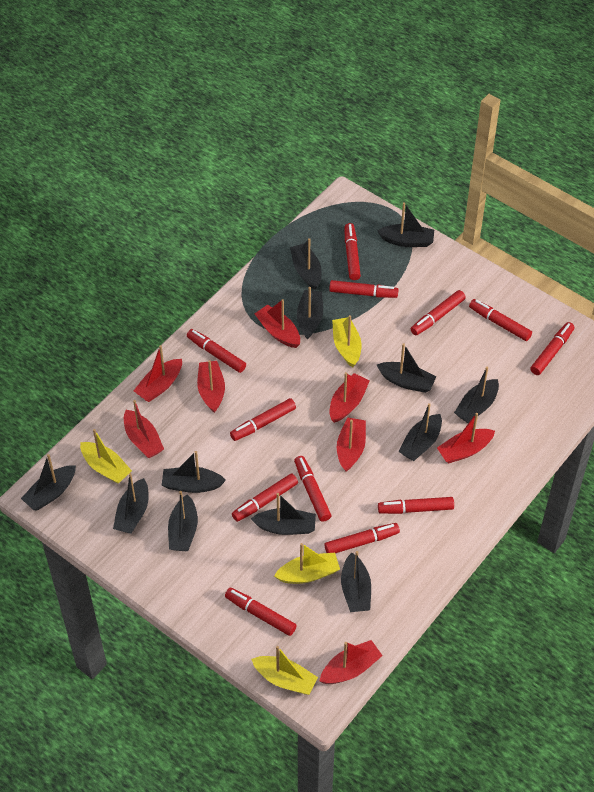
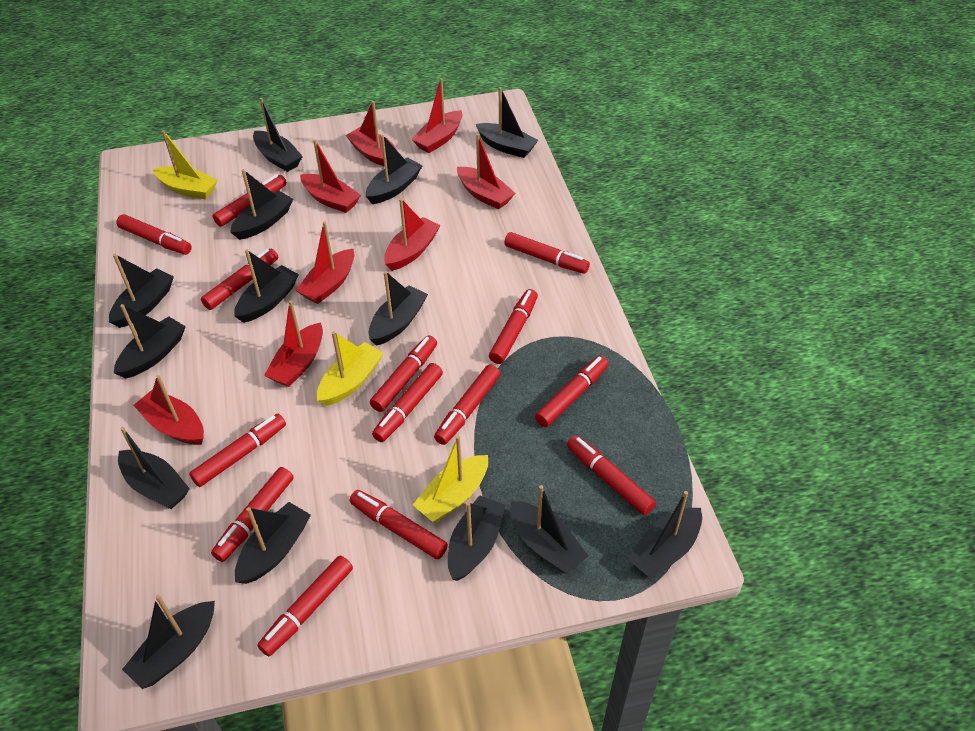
black boat: [21,454,76,511] [113,473,149,534] [162,451,226,493] [168,491,198,551] [251,493,316,535] [290,238,322,290] [297,287,323,339] [341,551,371,612] [377,343,437,393] [378,202,434,247] [398,403,442,461] [454,367,499,423] = 12 -> [109,254,174,328] [114,304,186,379] [118,427,190,509] [122,595,215,689] [230,169,293,240] [234,249,299,323] [235,502,311,584] [253,97,303,172] [366,135,423,204] [369,271,428,346] [448,495,505,581] [476,87,538,158] [510,485,588,574] [628,491,702,578] = 14
red marker: [187,329,246,373] [225,588,297,636] [230,398,296,441] [232,474,298,522] [294,456,331,522] [324,523,400,553] [329,280,399,298] [345,223,361,280] [378,497,454,514] [411,290,466,335] [469,299,532,341] [530,322,575,375] = 12 -> [116,214,192,255] [189,414,286,487] [201,249,278,310] [211,467,294,562] [213,174,287,227] [257,556,353,656] [350,490,448,559] [370,335,437,412] [372,363,443,442] [434,365,500,445] [489,289,538,364] [504,232,590,274] [535,355,609,427] [567,435,656,515] = 14
yellow boat: [80,429,132,484] [251,646,318,695] [274,543,340,584] [332,315,362,367] = 4 -> [153,130,218,200] [317,331,384,406] [413,436,488,522] = 3

